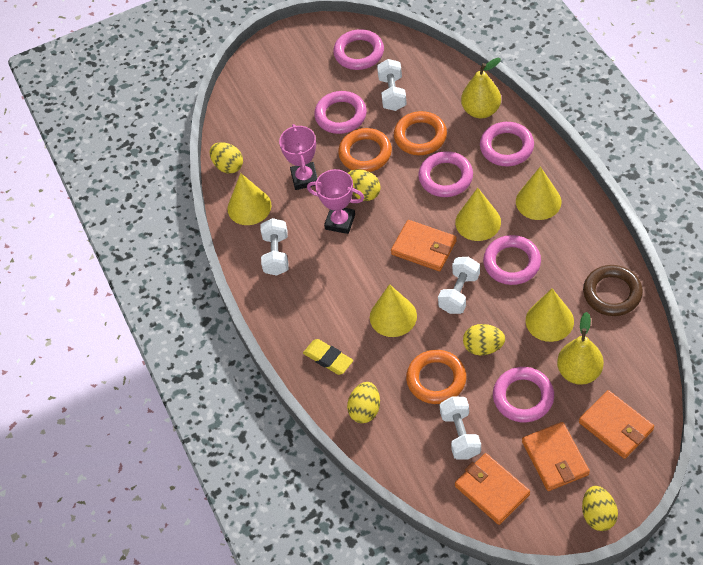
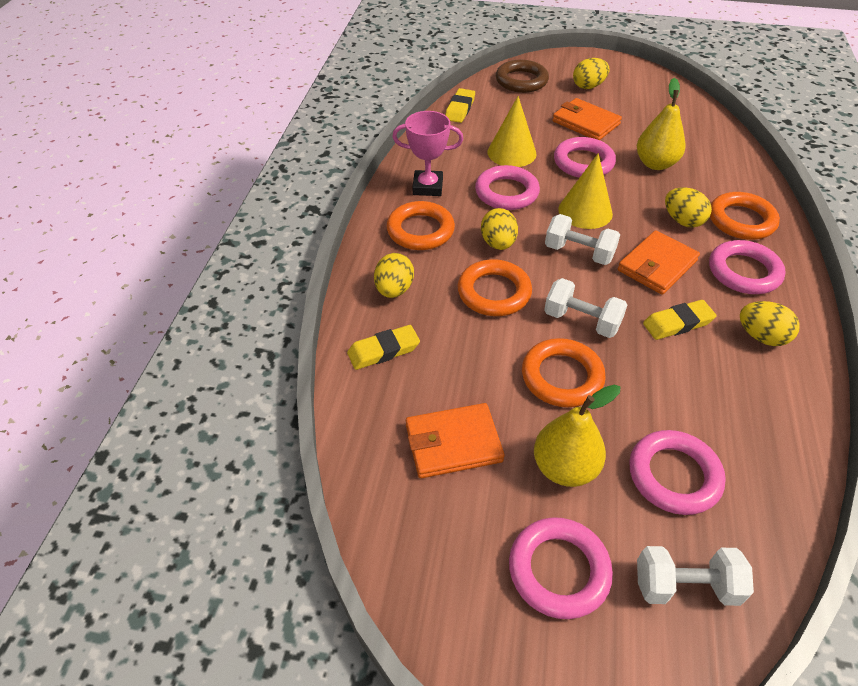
orange ring: [338,128,392,172] [394,111,447,155] [406,350,466,404] = 3 -> [387,201,455,250] [457,259,532,316] [522,338,606,407] [710,192,780,240] = 4
orange wallet: [391,220,457,271] [455,453,530,525] [522,422,590,491] [579,390,654,459] = 4 -> [406,403,505,478] [552,98,622,140] [617,230,700,295] = 3
pink ring: [314,91,367,134] [333,29,384,70] [418,151,473,197] [480,122,534,166] [483,235,541,285] [493,367,554,422] = 6 -> [475,165,540,210] [509,517,613,619] [554,137,616,178] [629,430,726,515] [709,240,786,294] = 5
pink trophy: [279,124,317,190] [307,169,364,234] = 2 -> [392,111,463,196] = 1
white dumbbell: [261,218,289,276] [377,59,407,111] [438,257,480,314] [440,396,481,459] = 4 -> [544,278,627,338] [545,214,620,265] [637,546,754,606] = 3
yellow cone: [227,173,272,225] [370,284,417,337] [455,188,501,241] [516,166,561,220] [526,288,574,342] = 5 -> [488,96,536,167] [558,153,613,229] = 2
yellow eraser: [303,339,353,375] = 1 -> [347,325,420,370] [445,88,475,123] [643,300,717,340] = 3

